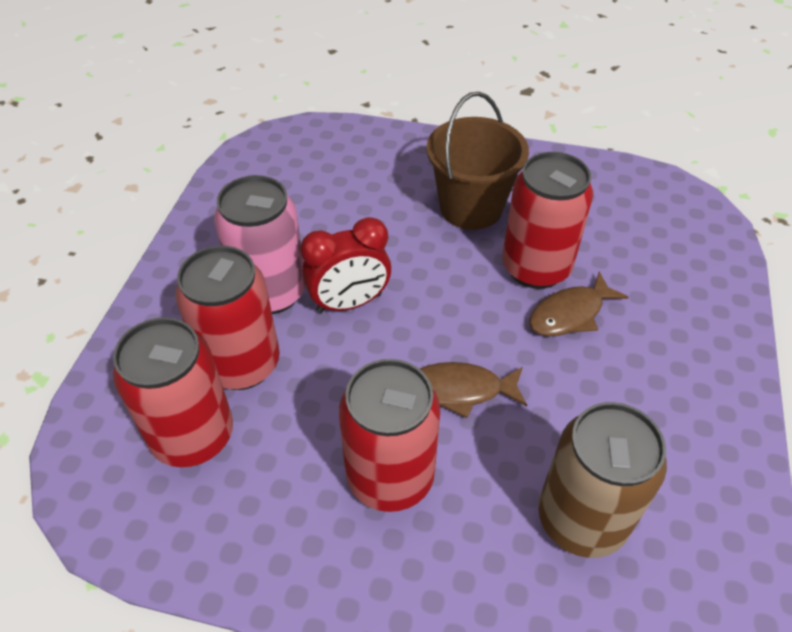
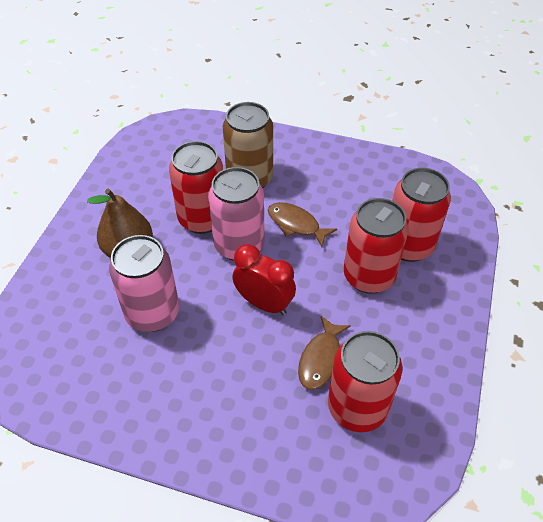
brown bucket: [427,92,529,230] = 1 -> none = 0
brown pear: none = 0 -> [87,189,153,258] = 1
pink can: [214,175,305,314] = 1 -> [109,235,179,332] [208,167,265,261] = 2

